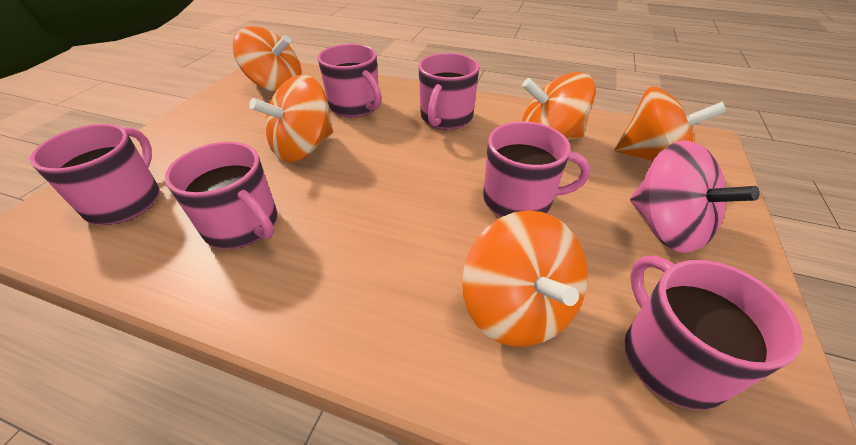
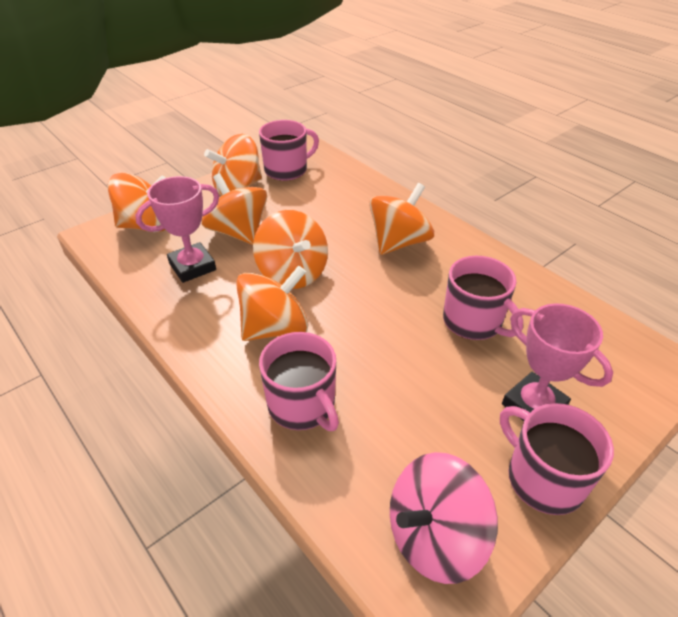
orange spinning top: [233,26,301,92] [249,75,333,162] [462,210,588,347] [522,72,595,140] [614,87,727,162] = 5 -> [108,173,166,232] [202,173,267,245] [204,134,262,196] [236,265,308,341] [253,210,328,289] [369,183,434,255] = 6
pink mug: [30,124,160,225] [165,142,278,249] [318,44,381,118] [418,53,479,130] [483,121,591,217] [624,255,803,410] = 6 -> [259,120,319,181] [259,332,339,431] [443,256,523,340] [500,403,614,515] = 4
pink trophy: none = 0 -> [135,176,219,283] [502,303,613,421] = 2

